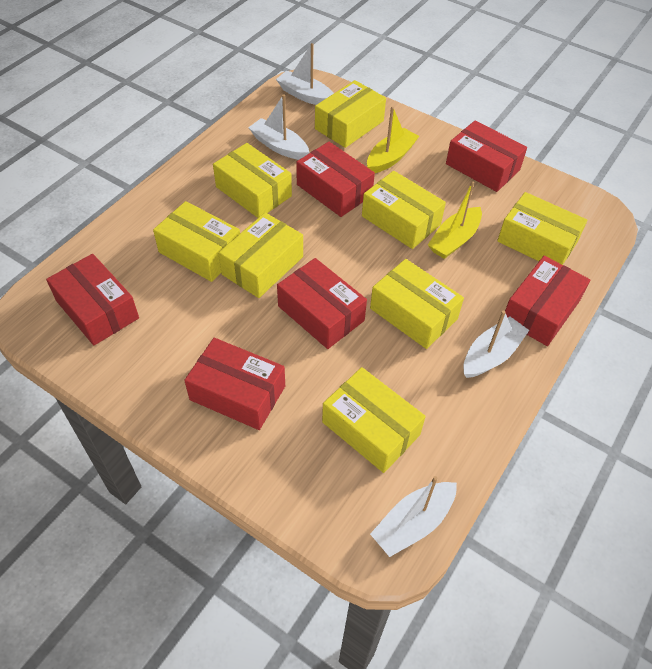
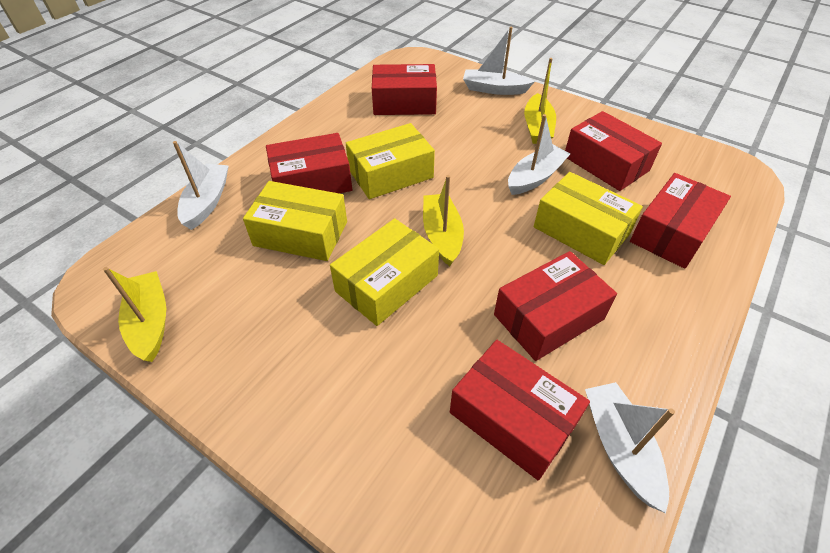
yellow boat: [367,107,419,173] [428,181,482,259] = 2 -> [103,267,166,362] [423,175,464,266] [524,58,556,144] = 3
yellow box: [153,201,240,282] [213,143,292,218] [218,212,303,298] [315,80,386,148] [322,367,426,473] [362,171,446,249] [370,259,464,349] [497,192,587,265] = 8 -> [243,181,347,261] [330,218,439,326] [346,123,435,199] [534,172,643,265] = 4

